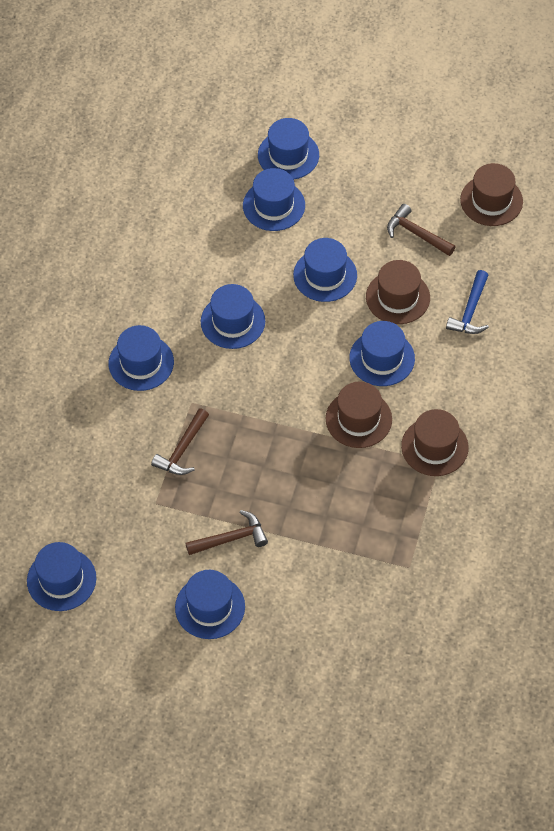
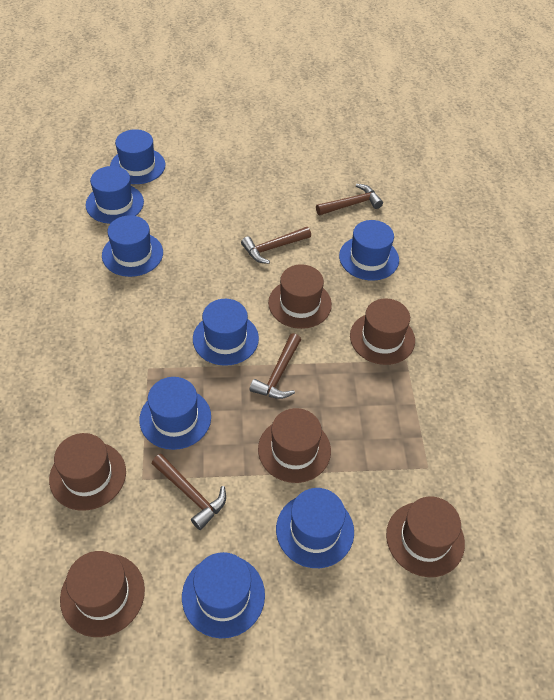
blue hammer: [446,270,489,334] = 1 -> none = 0
brown hammer: [151,408,209,475] [185,510,268,555] [387,204,456,256] = 3 -> [152,454,226,530] [241,227,311,264] [250,333,301,399] [316,184,383,215] = 4
brown hat: [326,382,392,448] [366,260,430,324] [401,409,469,476] [460,163,523,226] = 4 -> [49,433,126,511] [60,551,145,637] [258,408,331,483] [268,264,332,329] [350,299,415,365] [386,497,465,577] = 6

